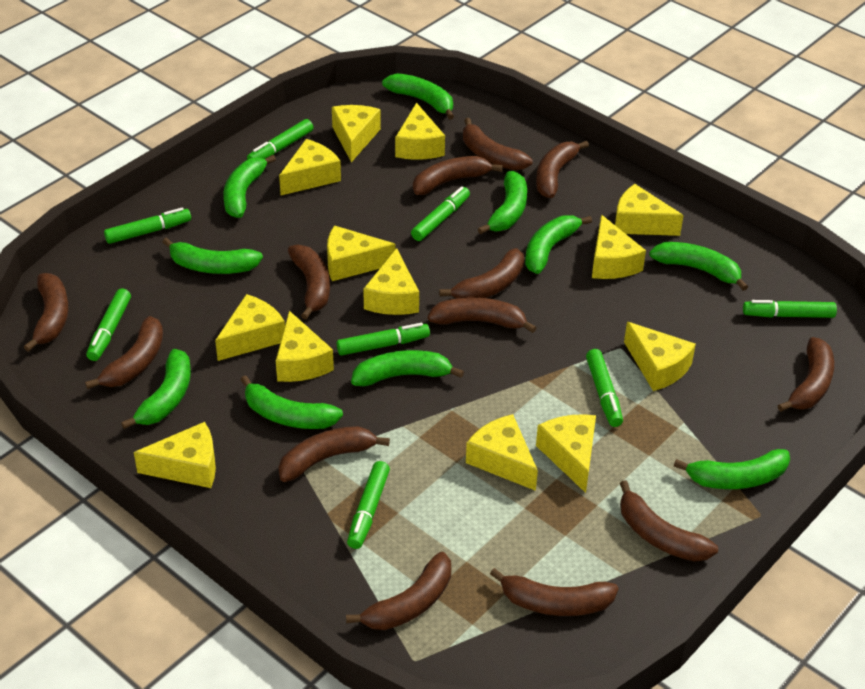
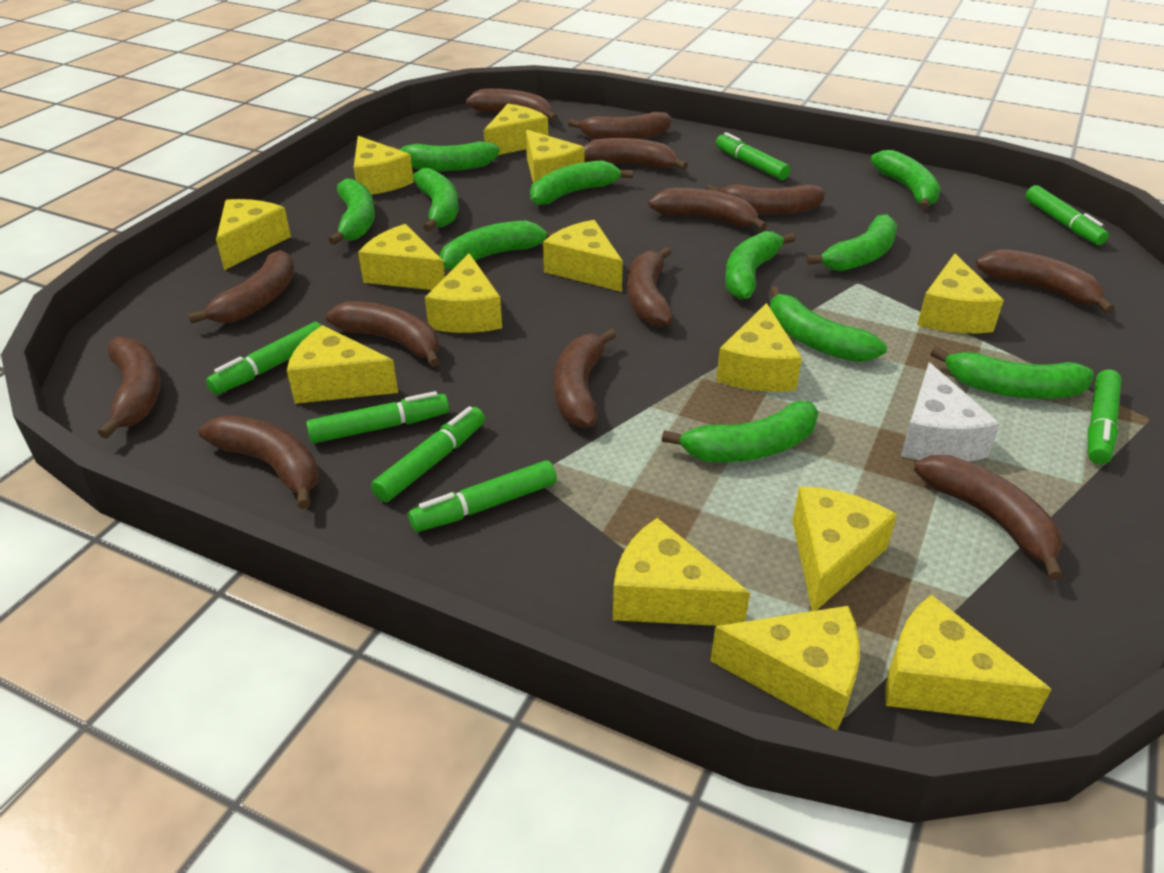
green banana: [121,349,191,429] [163,237,263,274] [223,155,276,218] [240,375,343,429] [351,350,464,386] [382,73,454,120] [478,171,527,234] [525,215,592,274] [649,242,748,291] [674,449,790,489] = 10 -> [329,179,375,245] [390,141,500,171] [413,168,458,232] [440,221,556,270] [530,161,633,205] [662,401,818,462] [725,231,796,300] [770,286,887,362] [806,214,898,271] [870,150,941,210] [931,346,1094,398] = 11
green marker: [86,289,131,361] [104,207,191,244] [247,119,314,160] [337,323,430,356] [347,461,390,549] [411,186,470,241] [586,349,623,427] [743,300,837,318] = 8 -> [206,322,322,395] [306,391,449,444] [371,406,485,502] [408,460,557,532] [716,132,790,180] [1025,185,1109,245] [1088,369,1122,465] = 7
white cheese: none = 0 -> [901,362,1000,461] = 1
yellow cheese: [134,422,216,488] [215,294,285,361] [276,311,334,382] [279,139,341,195] [327,225,395,281] [332,105,381,162] [363,248,419,315] [395,102,445,160] [466,414,538,491] [536,414,596,493] [592,215,646,279] [615,184,684,236] [624,322,696,391] = 13 -> [216,199,291,270] [287,325,398,404] [354,136,414,195] [358,224,445,290] [425,253,502,333] [484,104,548,155] [526,130,585,183] [543,220,623,292] [613,518,750,626] [710,606,860,730] [716,303,802,392] [792,487,897,611] [885,594,1052,724] [917,254,1004,333] = 14

